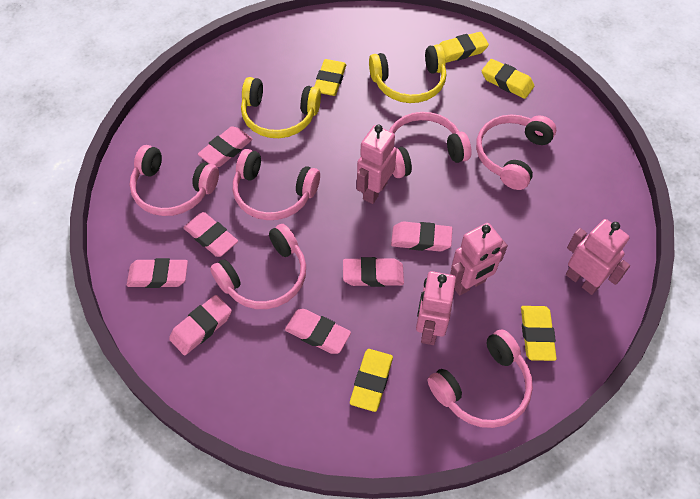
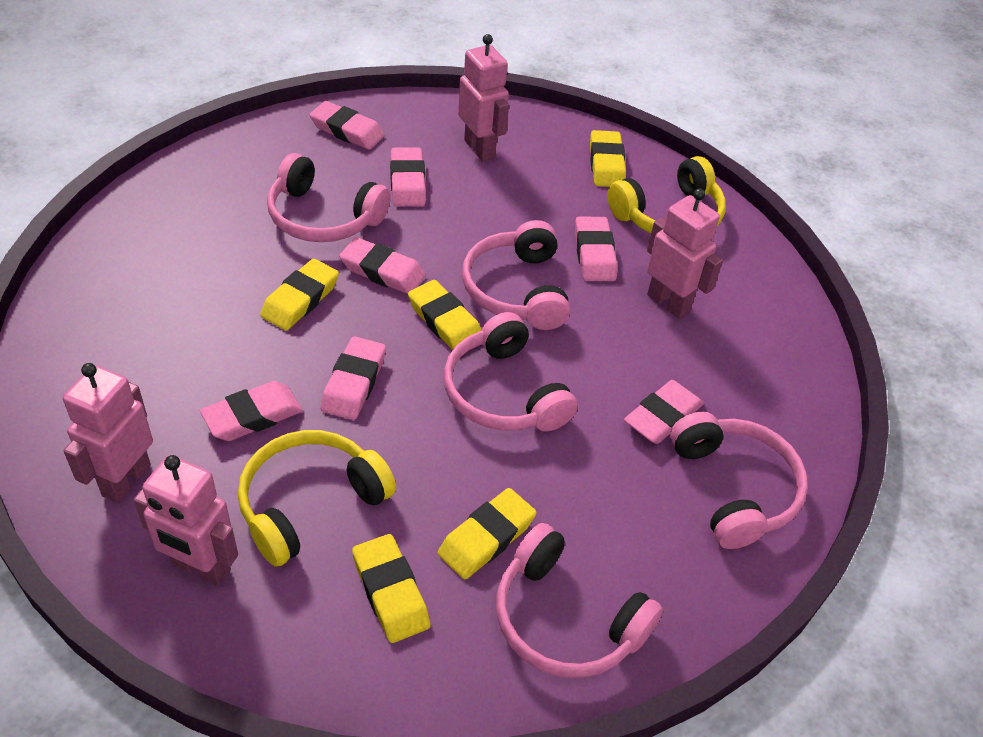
pink headphones: [129,145,219,216] [210,224,306,309] [233,149,320,220] [389,112,472,178] [428,329,533,428] [476,115,556,190] = 6 -> [267,153,391,242] [444,312,578,432] [462,220,570,330] [496,523,663,678] [670,412,808,549] = 5

